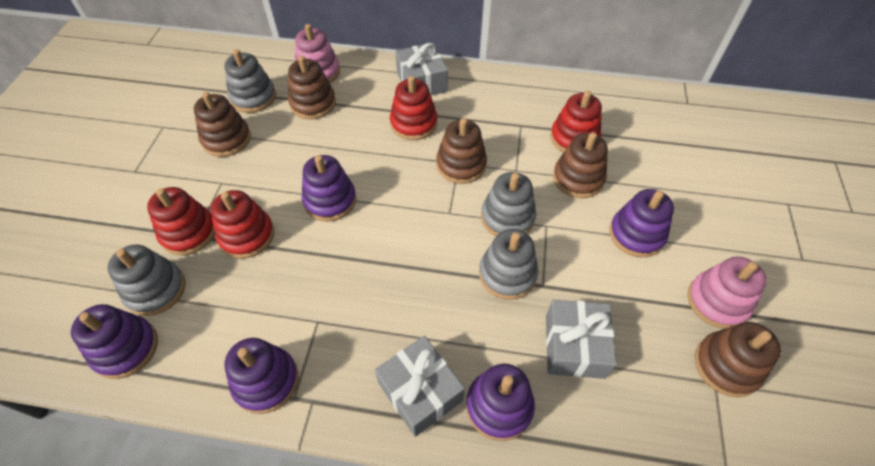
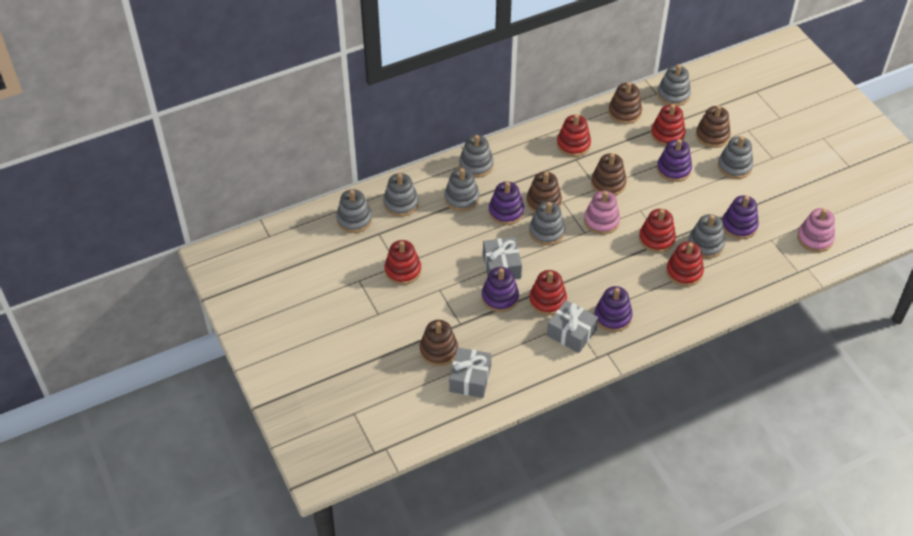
grey stacking toy: [108,245,186,316] [224,49,276,113] [479,229,538,300] [481,172,536,236] = 4 -> [336,189,372,233] [383,173,419,217] [444,168,480,212] [459,135,494,178] [529,202,565,246] [657,64,691,106] [688,214,725,259] [718,136,753,179] = 8
red stacking toy: [147,187,215,256] [211,190,274,259] [390,76,437,140] [551,91,602,152] = 4 -> [384,240,421,285] [529,270,567,315] [557,114,591,157] [639,209,676,253] [651,104,685,146] [666,242,704,287] = 6

